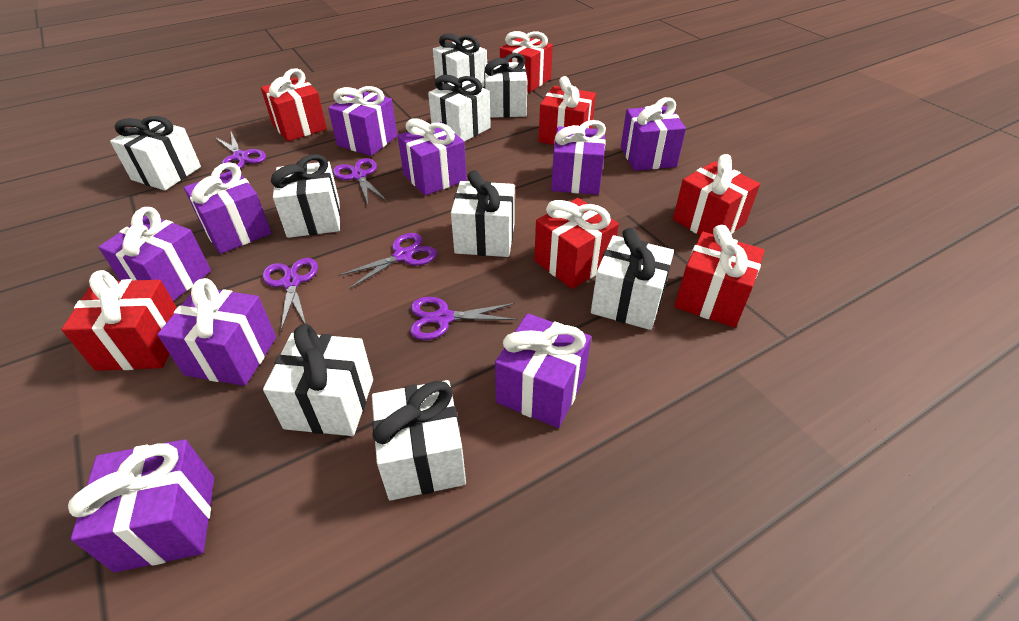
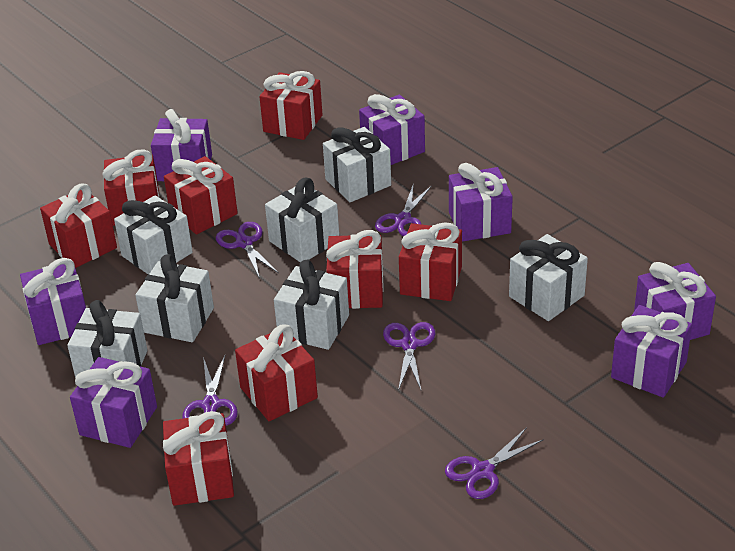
purple gift: [68,439,214,572] [98,207,211,301] [157,278,276,386] [184,162,271,254] [328,86,397,156] [398,118,467,196] [495,313,591,428] [551,120,606,195] [621,97,686,171] = 9 -> [20,258,86,345] [70,357,157,448] [151,109,212,181] [359,94,425,165] [449,163,513,242] [611,305,692,398] [634,262,716,340] = 7
red gift: [61,270,177,371] [261,68,327,141] [500,31,553,92] [534,198,619,289] [539,76,596,145] [673,154,760,235] [674,225,765,328] = 7 -> [40,183,117,268] [102,149,160,226] [163,411,234,506] [164,156,238,235] [235,324,318,421] [259,71,323,140] [326,230,384,309] [399,222,462,301] = 8
white gift: [110,116,201,191] [263,324,373,436] [271,154,341,238] [372,380,466,501] [428,75,491,142] [433,33,487,87] [451,170,515,257] [484,53,527,118] [591,228,674,330] = 9 -> [67,300,147,378] [114,195,193,275] [135,254,214,342] [265,178,339,262] [274,259,349,350] [323,127,391,202] [509,234,588,321] = 7

